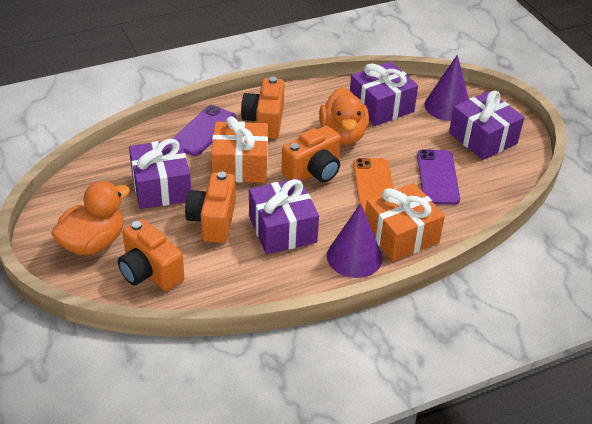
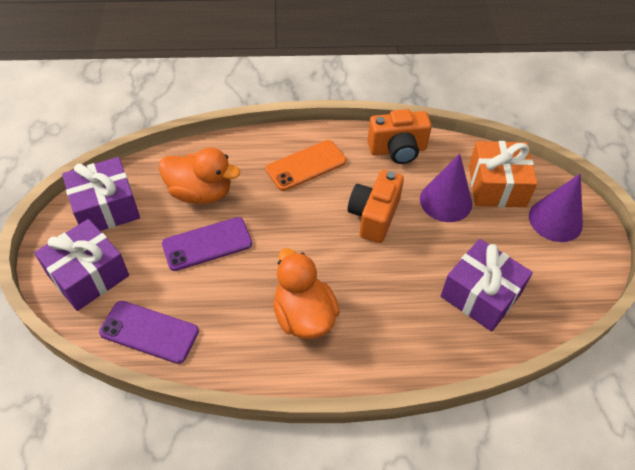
orange camera: [118,219,184,291] [185,172,236,243] [241,77,284,139] [281,125,341,183] = 4 -> [348,170,404,243] [367,109,432,164] = 2
orange gift: [211,116,268,183] [365,183,445,261] = 2 -> [469,141,537,207] = 1
purple gift: [129,139,191,209] [249,178,319,254] [350,62,418,126] [449,90,524,160] = 4 -> [34,219,129,311] [62,157,140,231] [441,239,533,332] = 3

